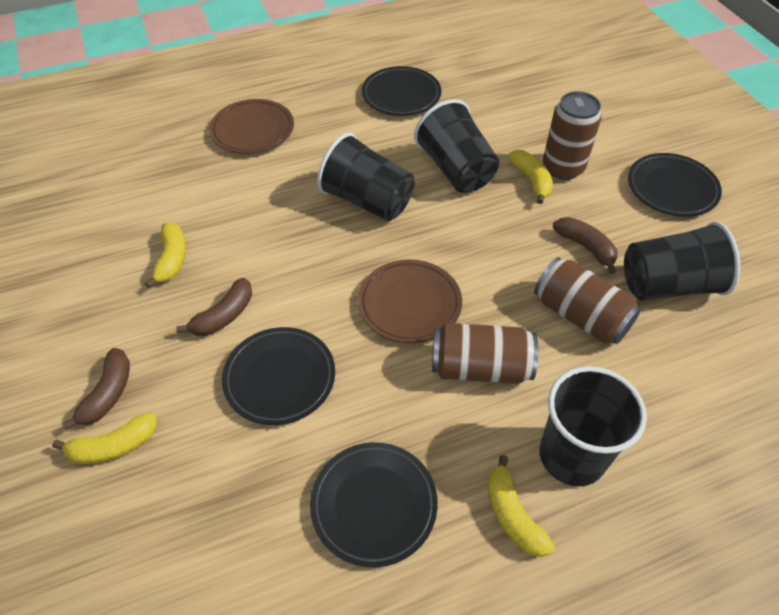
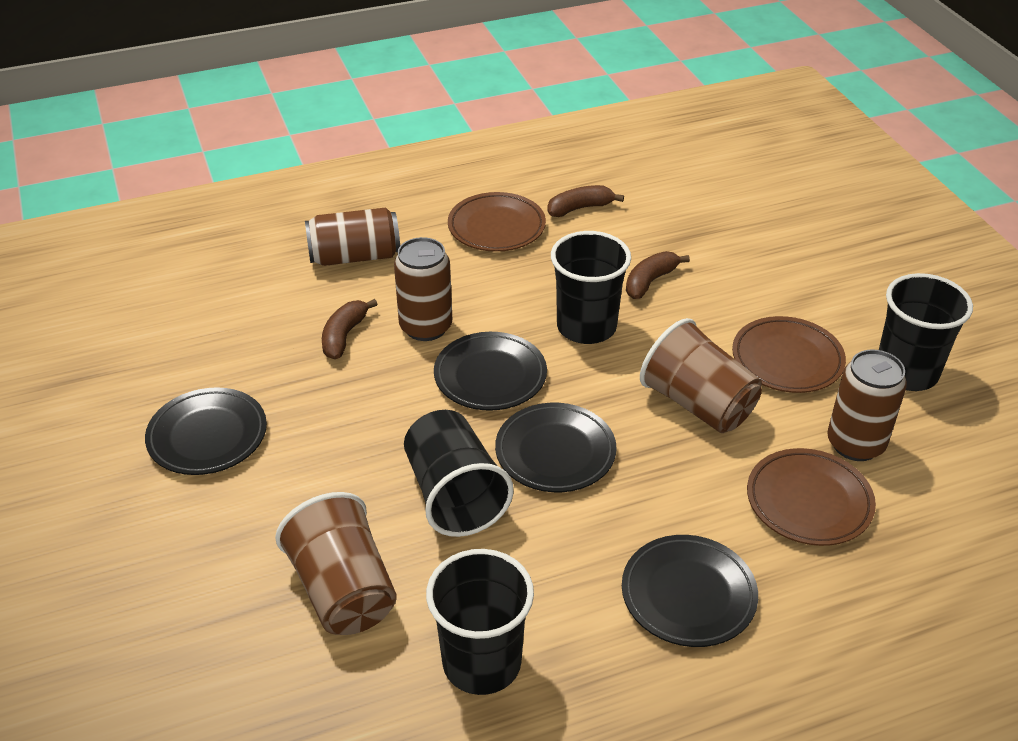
brown cup: none = 0 -> [275,492,397,635] [640,318,762,433] = 2
brown plate: [210,99,294,154] [358,259,462,343] = 2 -> [448,192,546,252] [732,316,846,393] [747,448,876,546] = 3
yellow banana: [52,413,157,464] [145,222,186,288] [487,455,555,557] [508,150,553,204] = 4 -> none = 0

